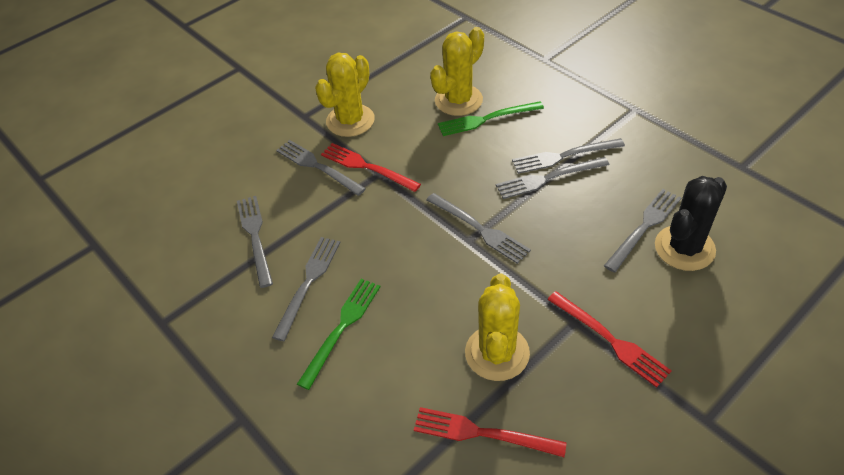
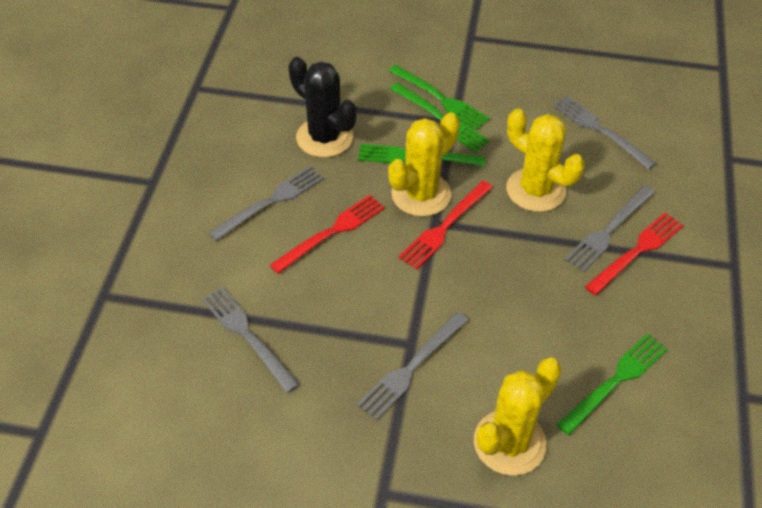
green fork: [297,279,381,390] [438,101,544,136] = 2 -> [358,144,485,166] [389,65,490,130] [390,82,490,153] [557,334,667,435] = 4
grey fork: [237,196,273,288] [272,237,340,341] [276,140,366,196] [427,193,531,264] [496,157,609,199] [512,138,625,174] [604,189,681,272] = 7 -> [201,287,300,393] [209,166,324,241] [357,312,468,420] [553,96,657,170] [565,186,654,272] = 5

